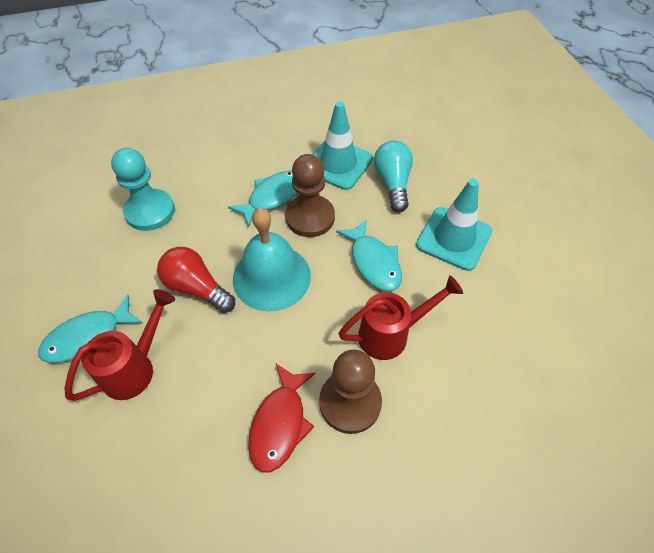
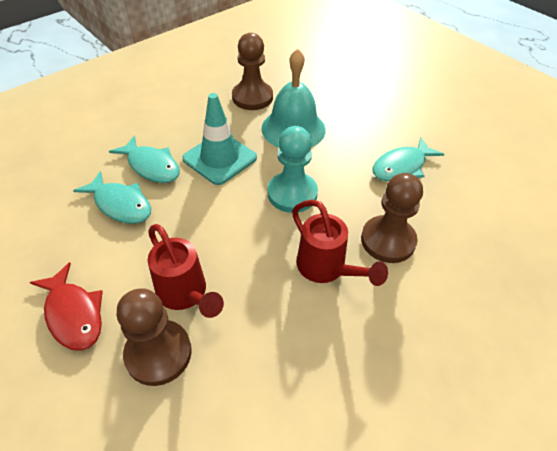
brown pawn: [285,154,335,237] [319,350,382,434] = 2 -> [117,288,192,386] [232,33,273,110] [361,173,423,263] = 3
red light bulb: [157,247,235,313] = 1 -> none = 0
turquoise light bulb: [374,141,413,212] = 1 -> none = 0
turquoise traffic cone: [312,101,373,190] [416,179,492,271] = 2 -> [182,93,257,185] = 1

